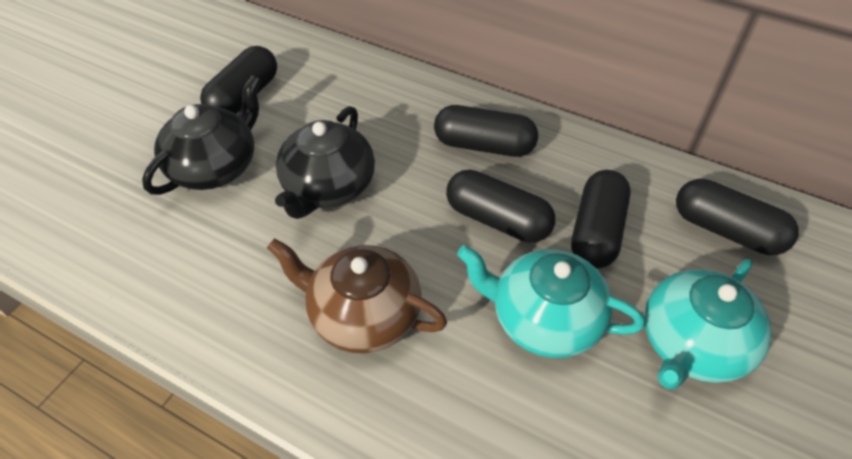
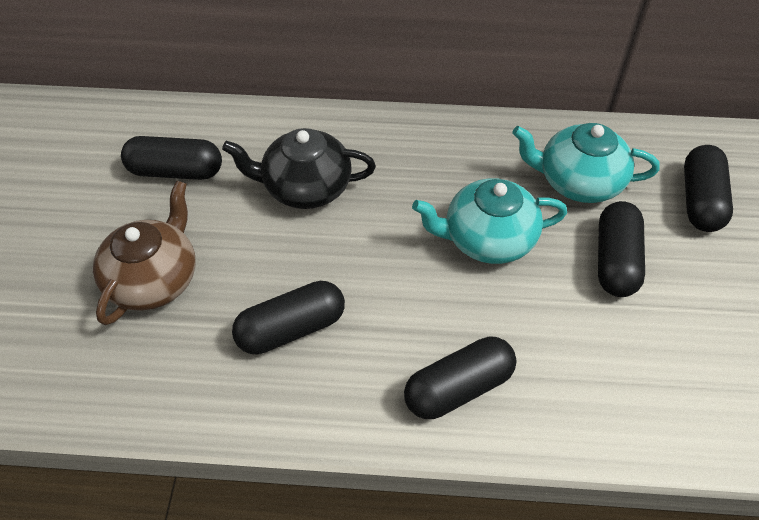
black teapot: [142,75,261,195] [275,106,375,219] = 2 -> [222,128,376,209] = 1

